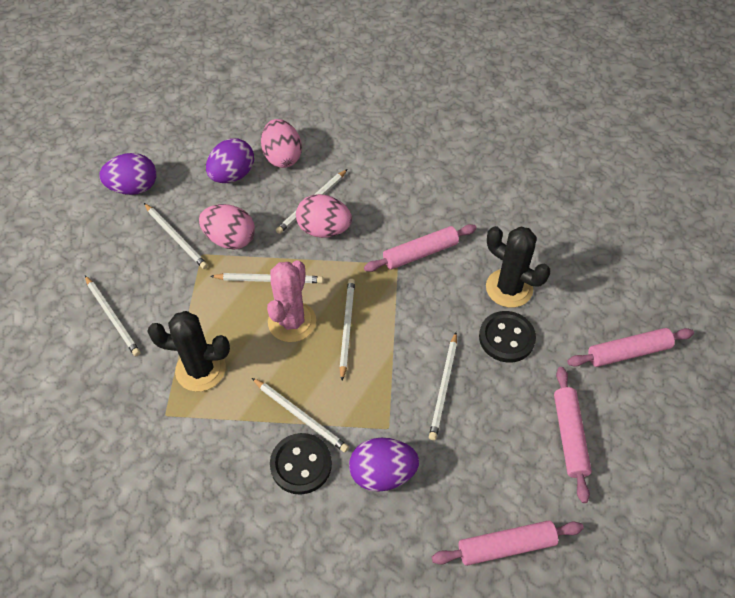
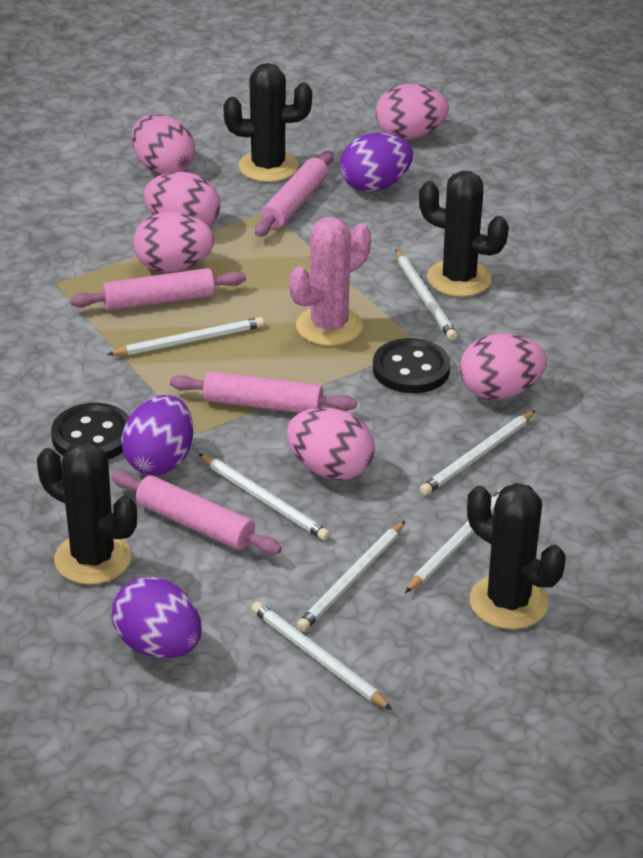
black cactus: [147,311,230,392] [486,226,551,308] = 2 -> [37,441,137,585] [224,63,312,182] [419,171,509,297] [467,483,565,629] = 4
pink egg: [199,204,255,250] [261,119,302,168] [296,194,352,238] = 3 -> [132,114,195,175] [133,212,214,273] [144,172,220,227] [287,408,374,480] [375,84,449,140] [460,333,547,400] = 6

